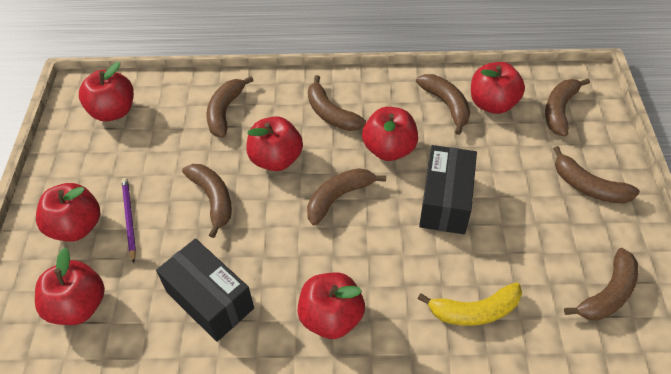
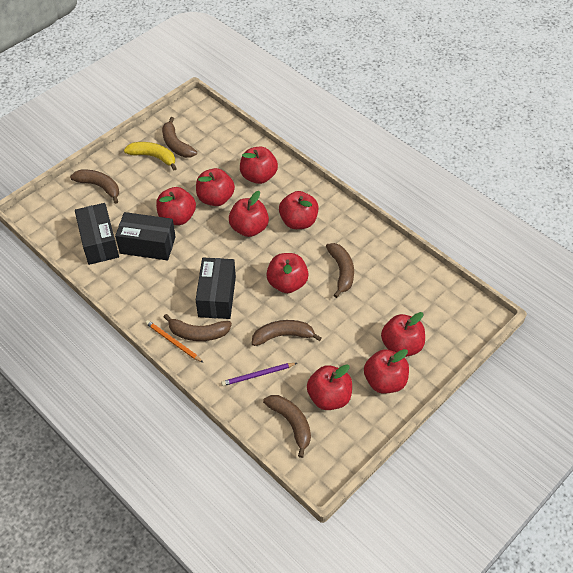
black box: [156,238,254,342] [419,145,477,234] = 2 -> [75,203,119,265] [115,212,176,260] [196,258,236,319] = 3
brown banana: [182,164,232,238] [206,76,254,138] [307,168,386,226] [308,75,366,131] [416,74,470,135] [545,79,590,136] [553,146,640,204] [564,248,638,320] = 8 -> [70,170,119,204] [162,117,197,158] [164,314,232,341] [252,320,322,346] [263,395,311,458] [326,243,354,298] = 6
orange pencil: none = 0 -> [145,320,203,363] = 1
red apple: [35,248,105,325] [36,183,100,242] [79,62,134,121] [246,116,303,171] [297,272,365,339] [362,107,418,161] [471,62,525,114] = 7 -> [156,187,196,225] [196,168,235,206] [229,191,269,237] [240,147,278,184] [266,253,309,293] [279,191,319,229] [307,364,352,410] [364,349,409,393] [381,312,425,357] = 9

